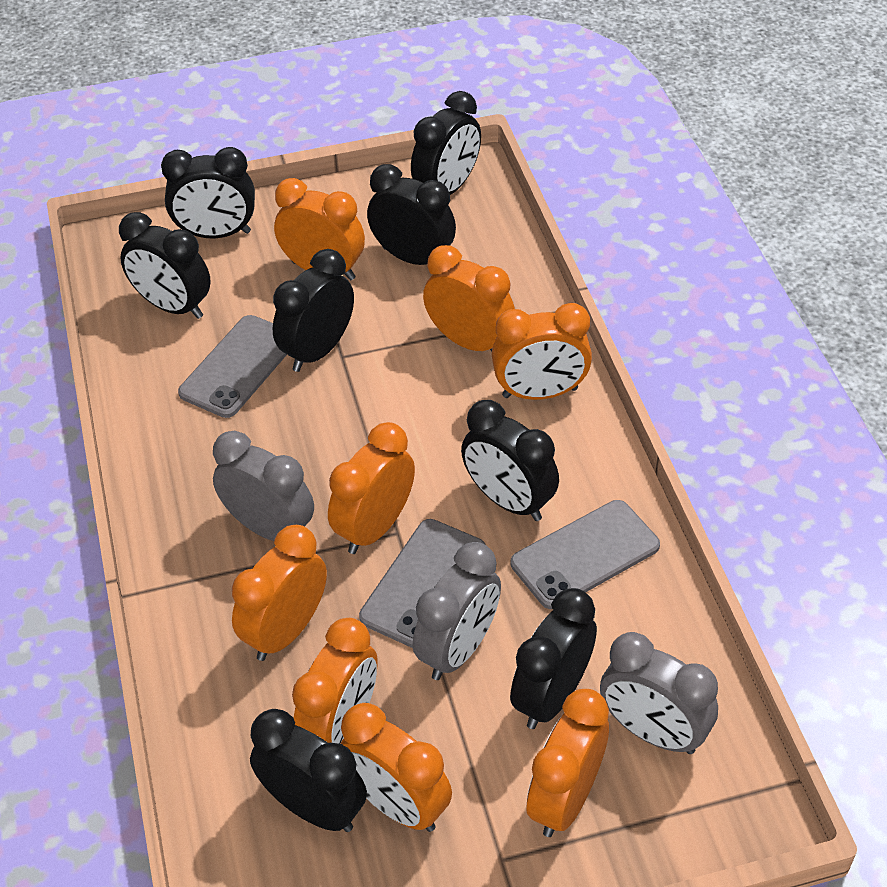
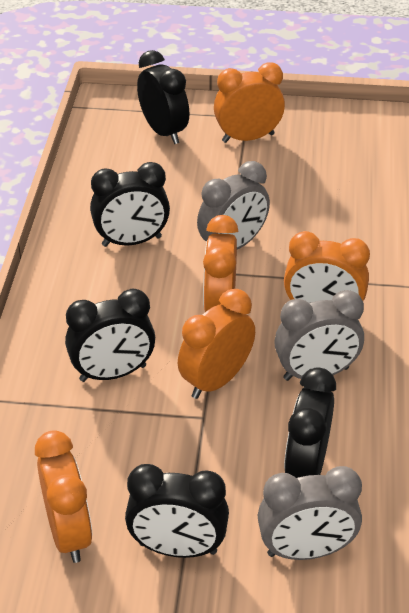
black clock: [119,212,211,319] [161,147,255,238] [250,709,367,832] [273,249,354,372] [367,164,456,265] [411,91,481,195] [461,400,559,521] [510,588,597,729] = 8 -> [65,289,155,382] [90,162,170,247] [125,464,229,558] [137,50,189,144] [284,367,336,478] = 5
grey phone: [178,315,287,418] [359,519,485,648] [511,500,660,609] = 3 -> none = 0
orange clock: [232,525,327,661] [274,178,365,280] [292,618,378,744] [328,422,415,554] [341,703,452,832] [423,245,515,352] [492,303,592,400] [526,689,609,837] = 8 -> [35,430,92,563] [178,289,255,399] [203,215,239,312] [214,62,285,143] [284,231,370,303] = 5

